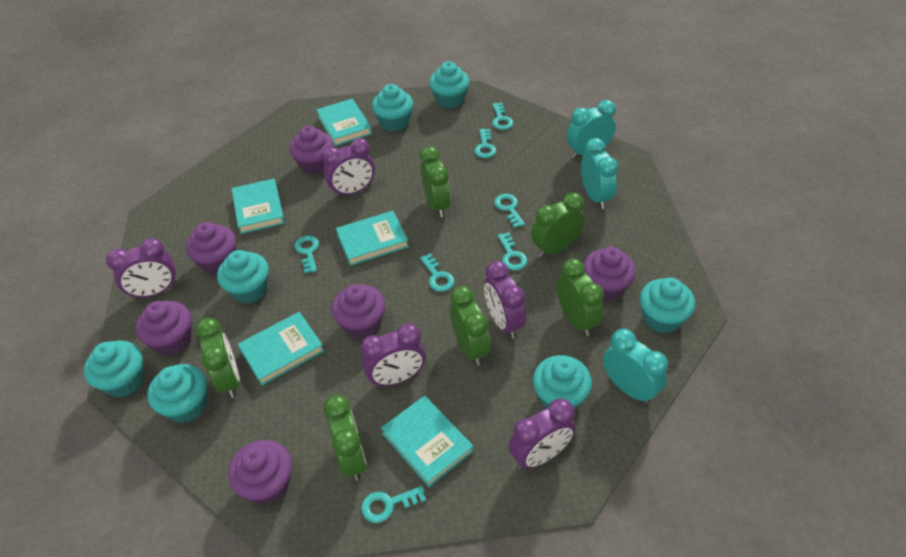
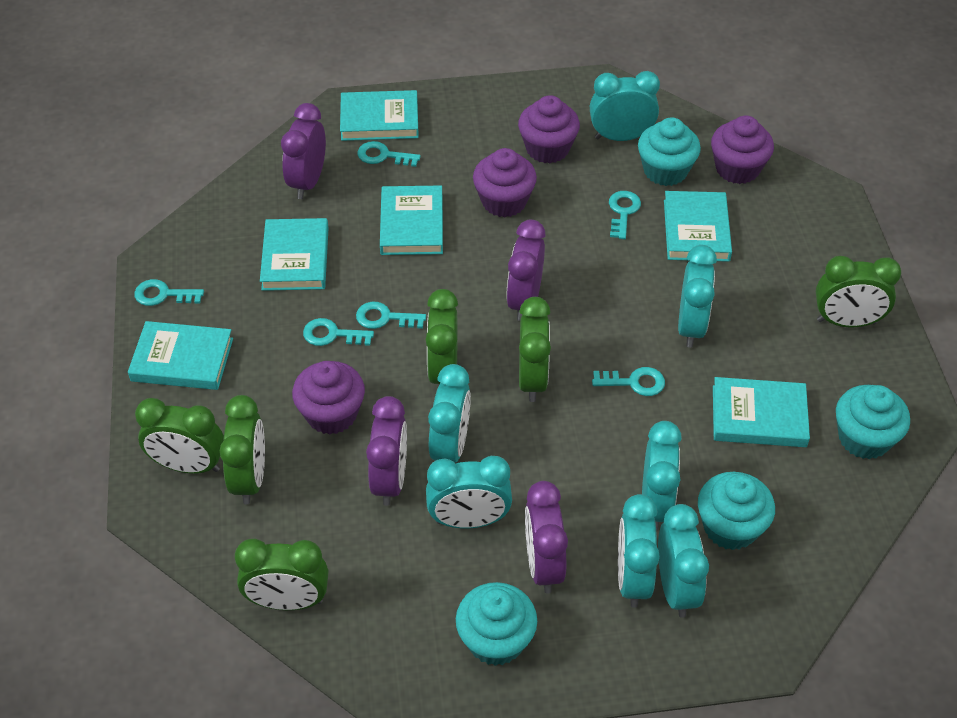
purple clock: [106,238,177,299] [322,138,375,197] [360,323,426,387] [484,261,526,339] [509,398,576,469] = 5 -> [281,103,326,199] [366,396,407,506] [506,220,546,321] [525,481,568,593] = 4
purple cupcake: [136,301,192,356] [186,222,236,275] [228,440,292,505] [290,126,334,175] [332,284,385,339] [584,247,636,301] = 6 -> [292,361,365,435] [473,148,537,217] [518,95,580,163] [711,116,774,184] = 4
turquoise book: [232,179,285,234] [238,312,324,386] [316,99,372,146] [336,211,409,266] [381,396,473,487] = 5 -> [128,321,233,390] [260,218,329,291] [340,90,419,141] [380,185,443,255] [664,191,732,262] [713,377,810,447] = 6
turquoise clock: [567,100,616,158] [581,138,618,209] [603,329,668,404] = 3 -> [426,456,512,529] [428,364,471,463] [590,71,660,141] [618,494,660,608] [642,421,682,531] [658,504,709,618] [678,245,717,348] = 7
turquoise cupcake: [84,340,144,398] [147,364,207,423] [217,250,269,304] [372,84,413,132] [429,62,470,108] [533,355,592,410] [640,278,695,333] = 7 -> [456,582,537,666] [638,117,701,186] [698,472,775,550] [836,385,910,459] = 4
turquoise key: [294,235,319,273] [361,486,426,523] [420,253,455,292] [474,129,496,158] [492,103,513,130] [494,194,525,228] [498,232,527,270] = 7 -> [134,279,204,306] [303,318,374,346] [356,302,426,329] [357,141,421,167] [592,367,665,396] [609,191,641,239] = 6

